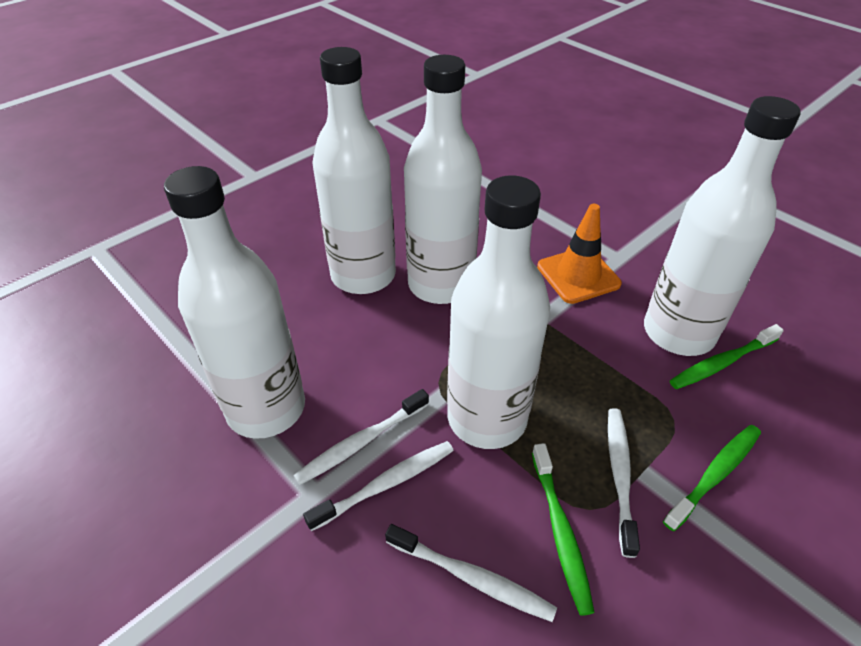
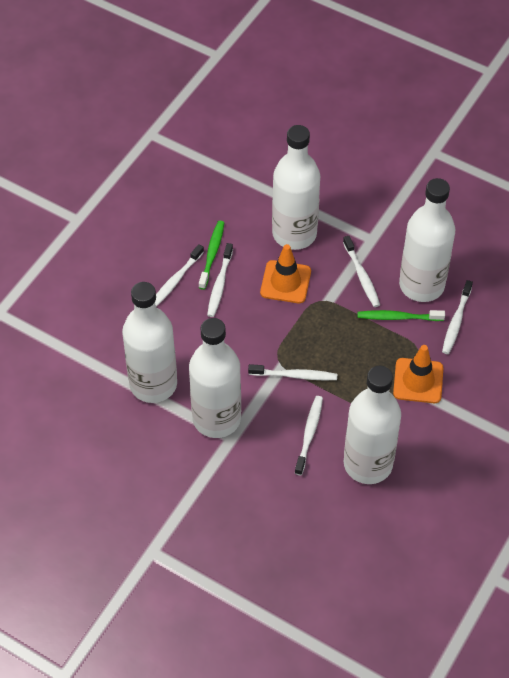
green toothbrush: [532,443,595,616] [663,425,761,531] [670,324,784,389] = 3 -> [199,221,224,290] [358,310,445,321] = 2
orange traffic cone: [537,204,622,304] = 1 -> [260,244,311,303] [393,345,443,403] = 2
white toothbrush: [293,389,429,485] [303,441,454,531] [385,524,557,622] [608,408,640,558] = 4 -> [155,244,204,307] [207,243,233,317] [248,364,337,380] [295,396,323,475] [343,236,380,307] [442,280,473,354] = 6

